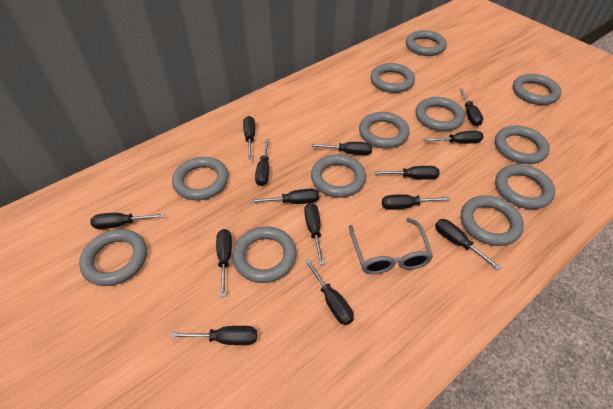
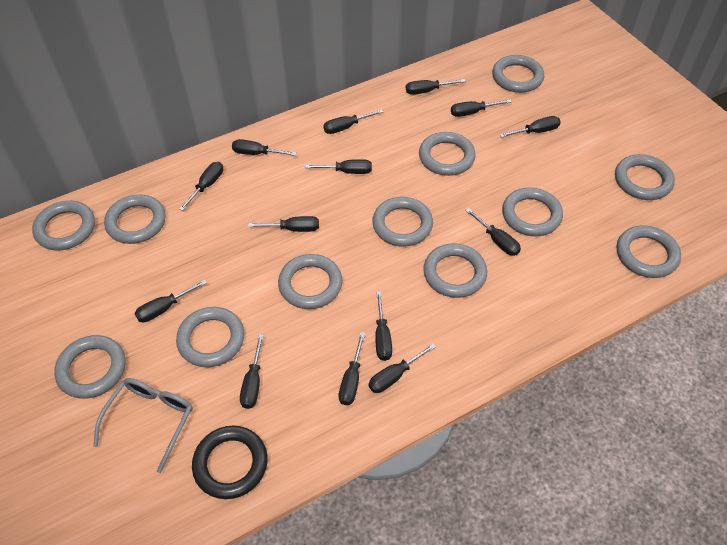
black ring: none = 0 -> [192,425,268,499] = 1

